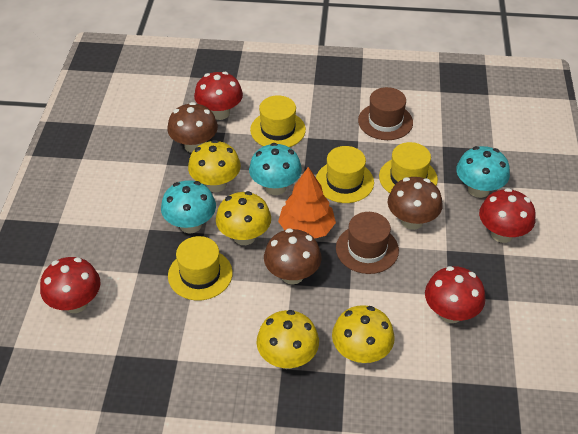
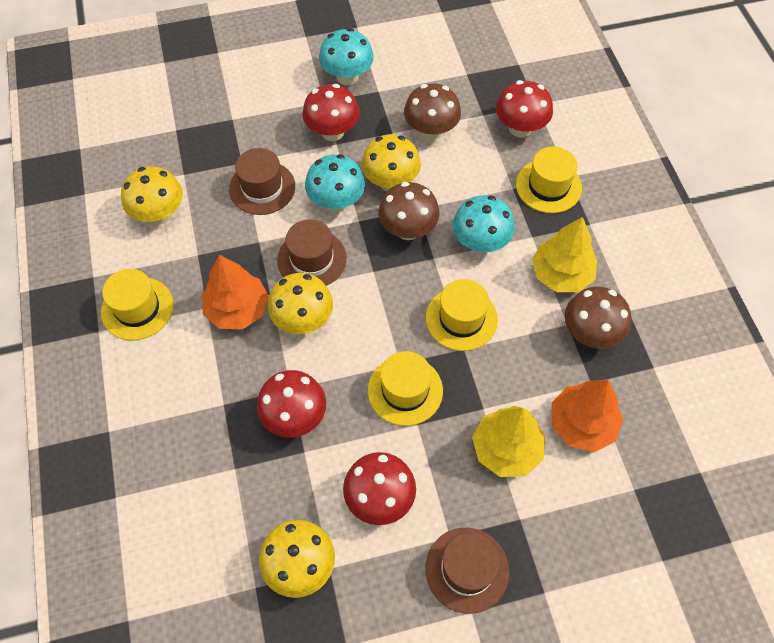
brown hat: [336,212,399,274] [358,87,413,140] = 2 -> [229,148,295,215] [277,219,347,286] [425,528,509,614] = 3
orange tree: [278,167,336,239] = 1 -> [202,255,269,329] [551,380,623,452] = 2
yellow tree: none = 0 -> [472,406,545,477] [532,217,597,292] = 2

